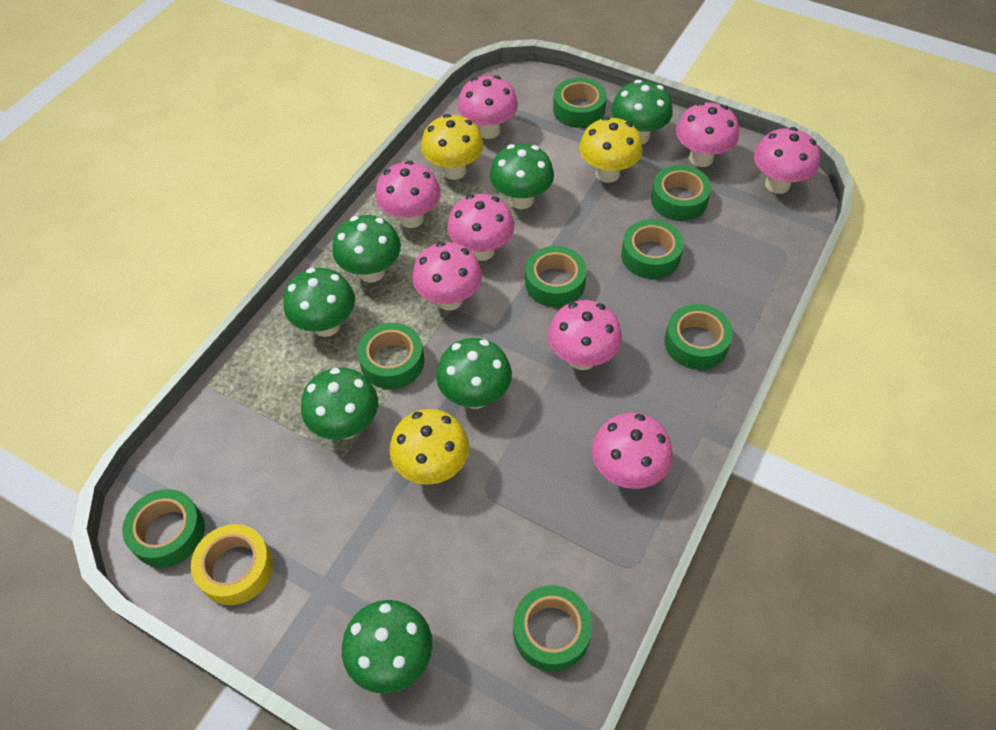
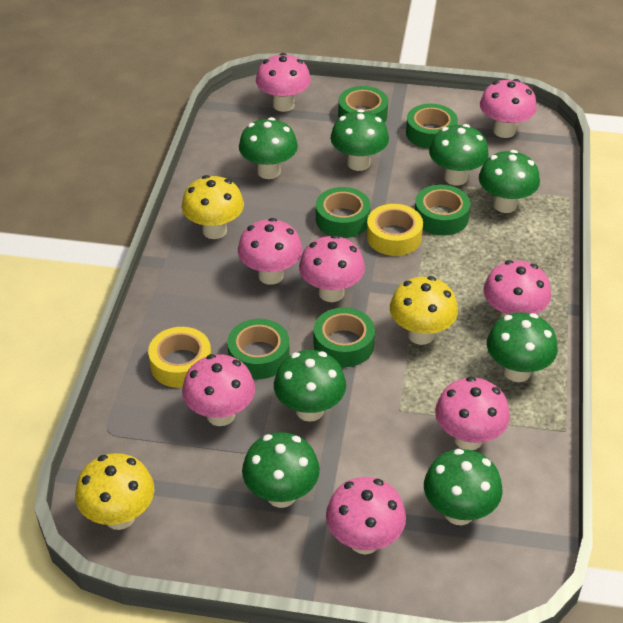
green mushroom: [284,268,355,337] [301,368,378,439] [332,215,401,283] [342,600,433,694] [436,338,512,409] [490,143,554,209] [611,80,673,144] = 7 -> [239,117,298,179] [242,432,320,508] [274,350,346,422] [330,109,389,171] [424,449,503,525] [429,124,489,185] [479,150,540,213] [487,312,557,382] = 8
green tape: [122,489,205,568] [357,323,424,389] [513,585,592,672] [525,246,587,307] [553,78,607,128] [621,219,684,279] [651,165,712,221] [664,304,733,370] = 8 -> [227,319,290,379] [314,307,375,367] [316,187,371,238] [338,86,388,123] [406,104,458,149] [415,185,470,235] = 6
yellow tape: [191,524,273,605] = 1 -> [148,327,211,388] [367,204,423,256] = 2

